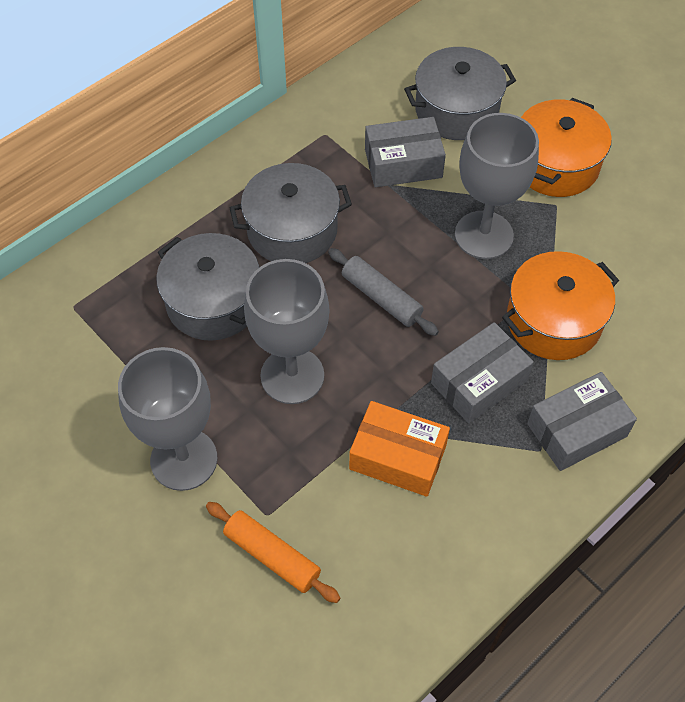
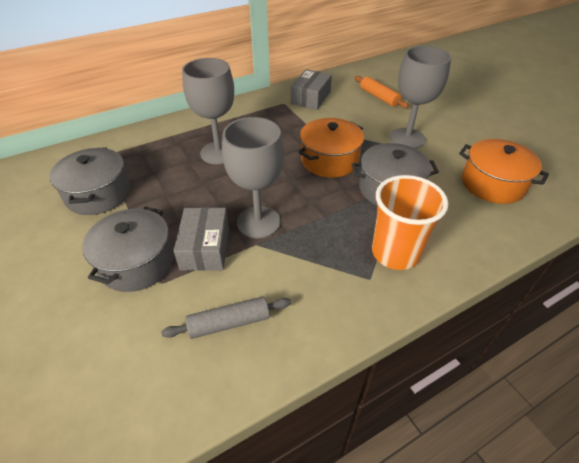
grey box: [365,117,446,187] [431,322,534,423] [527,372,637,471] = 3 -> [174,207,229,271] [291,69,332,110] = 2
orange box: [349,401,450,497] = 1 -> none = 0
orange cup: none = 0 -> [372,175,449,270] = 1

